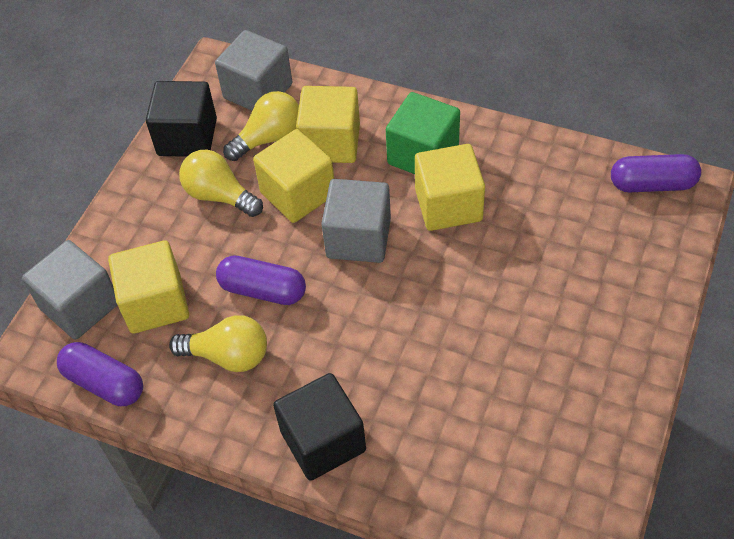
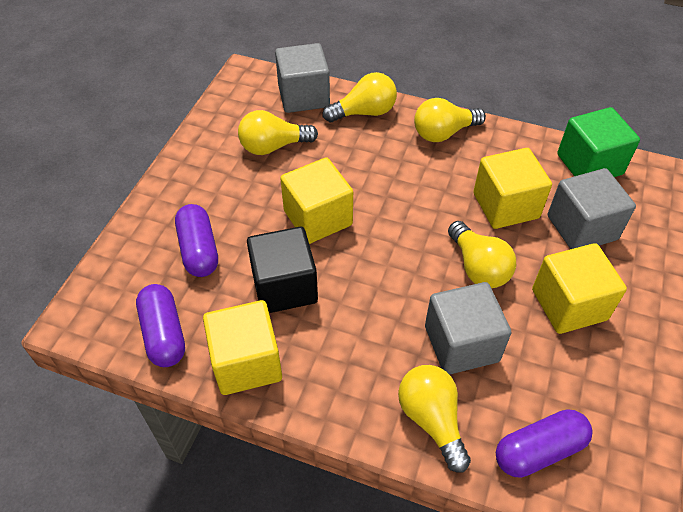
black cube: [146,81,217,157] [273,373,366,481] = 2 -> [247,227,318,313] = 1
yellow light bulb: [169,315,267,372] [179,150,263,217] [223,91,299,161] = 3 -> [238,110,318,155] [323,72,397,122] [398,365,471,473] [414,98,486,142] [448,221,516,288] = 5

